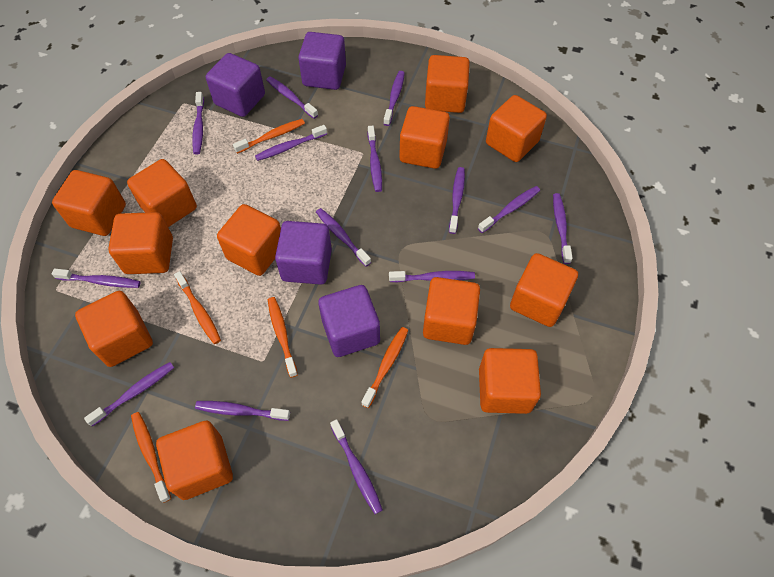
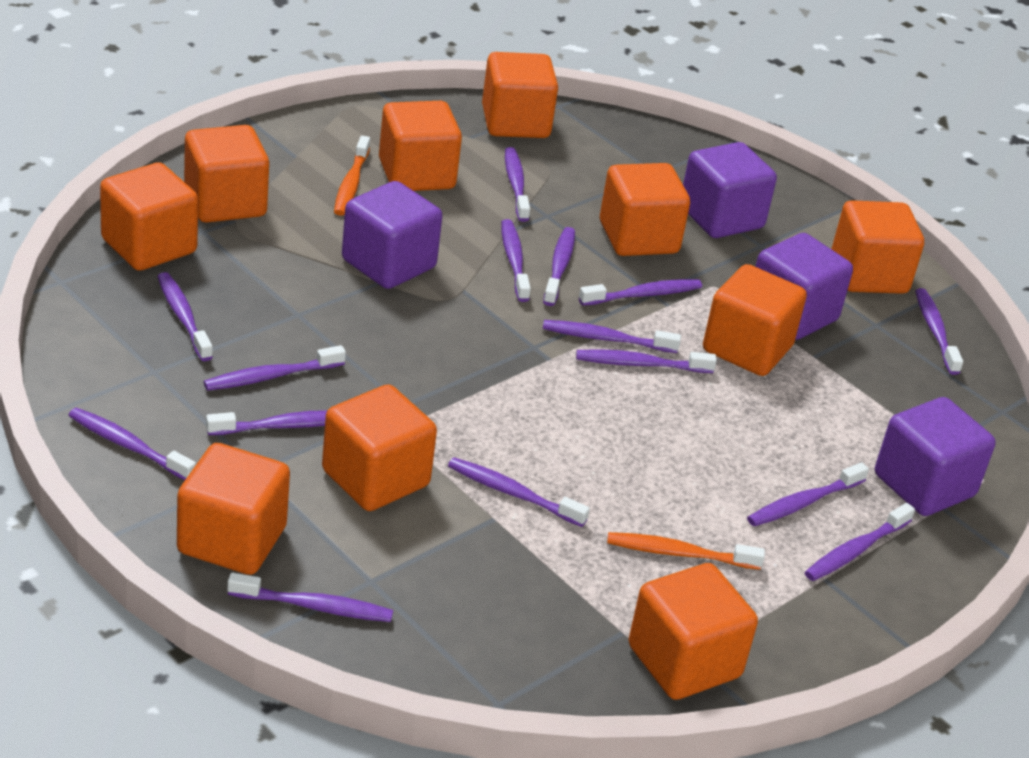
orange cube: [52,170,126,236] [75,291,153,367] [108,212,173,274] [127,159,197,227] [156,421,233,500] [217,204,281,276] [399,106,450,169] [423,277,480,345] [425,55,470,113] [479,348,541,414] [486,95,547,162] [510,253,578,327] = 12 -> [100,163,198,271] [177,443,290,575] [184,125,269,223] [322,384,437,511] [379,101,462,191] [482,52,558,138] [600,163,690,256] [629,563,758,700] [703,264,807,376] [832,200,924,294] = 10
orange toothbrush: [131,412,171,503] [174,271,221,344] [233,119,305,154] [268,297,298,378] [361,327,408,408] = 5 -> [334,136,370,216] [607,532,765,570] = 2
purple toothbrush: [52,268,141,288] [84,362,174,426] [192,92,204,155] [195,401,290,421] [255,125,327,161] [266,76,318,119] [316,208,371,267] [330,419,383,514] [368,126,382,192] [383,71,405,126] [389,271,475,282] [449,167,465,234] [478,186,540,233] [553,193,573,264] = 14 -> [68,408,196,480] [157,272,213,361] [204,345,346,391] [206,410,328,435] [227,572,393,622] [448,457,590,527] [501,219,531,302] [505,147,530,222] [543,227,575,306] [543,320,681,353] [576,349,717,373] [579,279,702,306] [747,462,869,526] [804,503,915,581] [915,288,963,375] = 15

